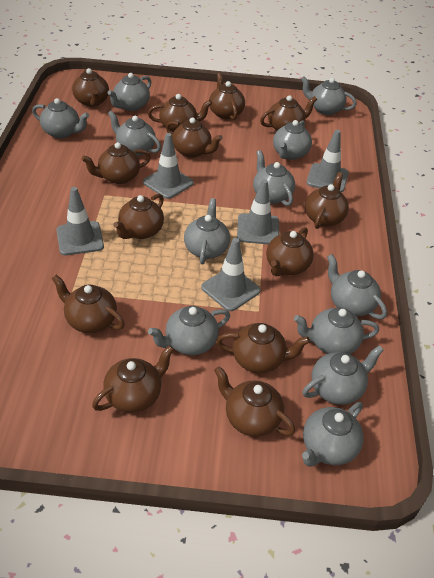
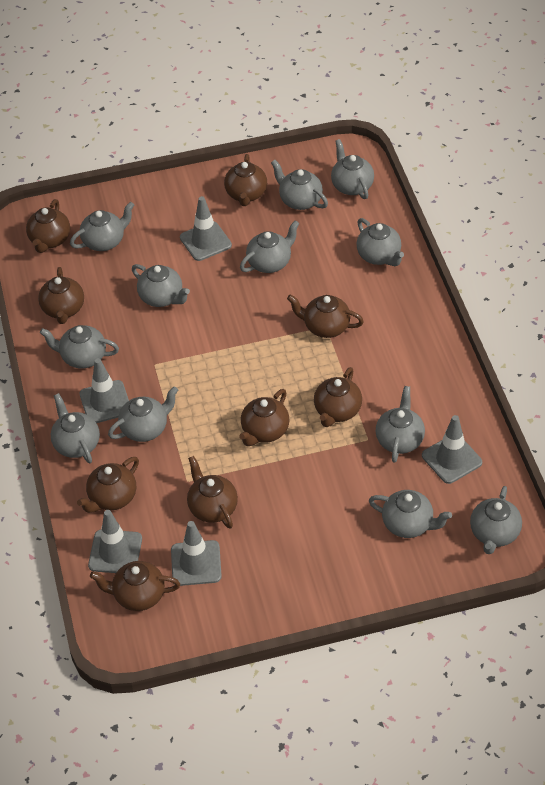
brown teapot: [51,275,125,333] [72,68,109,107] [82,142,151,184] [92,345,174,413] [113,194,164,239] [148,94,212,132] [166,117,223,158] [209,73,245,120] [214,366,295,437] [216,323,310,373] [260,95,317,131] [266,227,314,277] [305,172,349,229] = 13 -> [26,199,70,253] [38,267,84,324] [77,457,139,513] [90,561,180,611] [187,456,238,529] [224,154,267,206] [239,389,289,446] [287,295,364,338] [314,367,362,427] = 9

